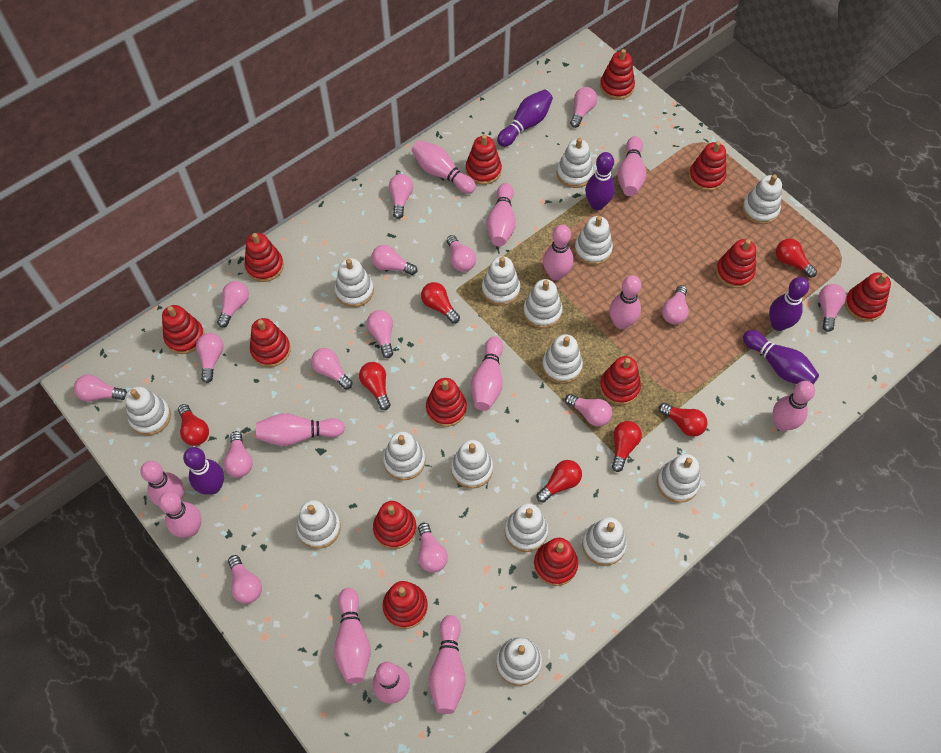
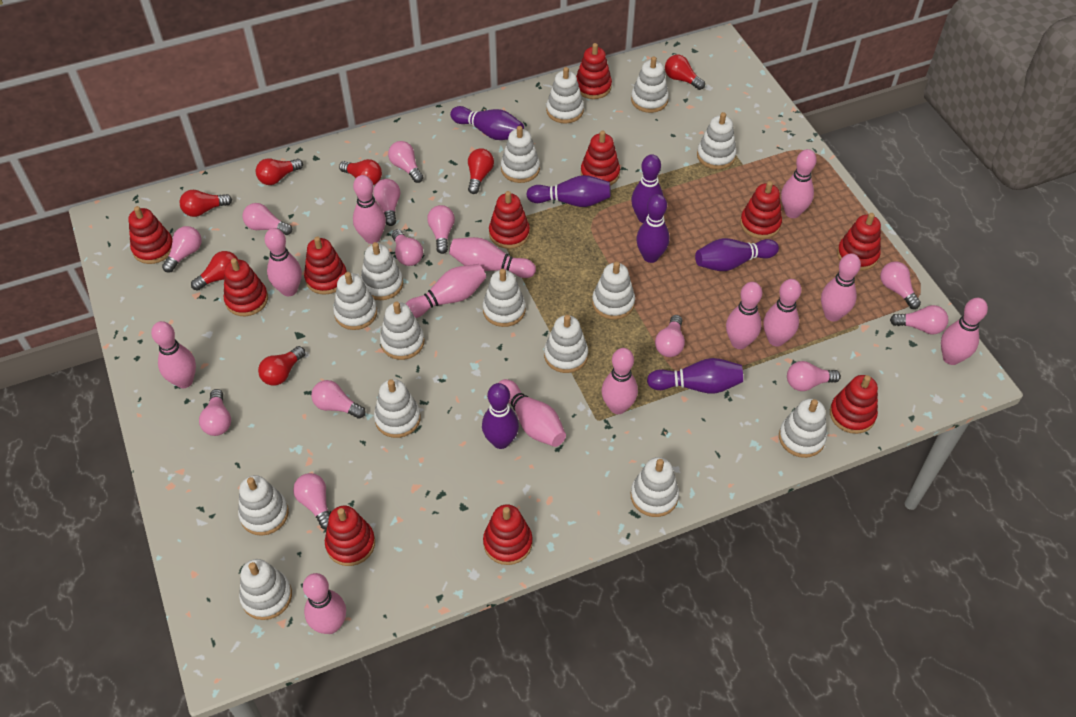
pink light bulb: [74,374,127,402] [196,333,224,383] [217,281,249,327] [223,431,253,477] [228,555,262,604] [311,348,353,390] [367,310,393,358] [371,245,417,275] [389,174,413,219] [418,523,448,573] [447,235,476,272] [565,394,612,427] [570,87,597,128] [662,285,689,325] [819,284,846,332] = 15 -> [162,226,202,272] [199,389,231,436] [243,203,292,235] [293,473,330,530] [311,380,366,419] [373,179,400,226] [388,141,424,183] [392,229,423,266] [427,205,455,254] [655,315,685,357] [787,361,841,391] [880,261,921,309] [890,305,949,334] = 13
purple bowling pin: [183,447,224,495] [497,90,553,147] [585,152,615,210] [743,330,819,384] [769,277,809,331] = 5 -> [450,106,524,140] [482,383,519,449] [526,175,611,207] [631,154,663,223] [636,194,670,263] [647,358,743,394] [695,238,779,271] = 7
red stacking toy: [162,305,205,354] [245,233,284,282] [250,318,291,367] [373,501,417,549] [383,581,428,629] [426,378,467,427] [466,135,502,185] [534,538,578,586] [600,49,635,100] [600,356,641,405] [689,141,726,191] [716,239,756,288] [845,272,891,322] = 13 -> [128,206,173,264] [224,258,268,316] [304,236,347,295] [325,506,375,566] [483,504,533,565] [489,191,530,249] [576,43,612,99] [581,130,620,186] [740,181,782,239] [830,375,878,434] [837,213,881,271] = 11

